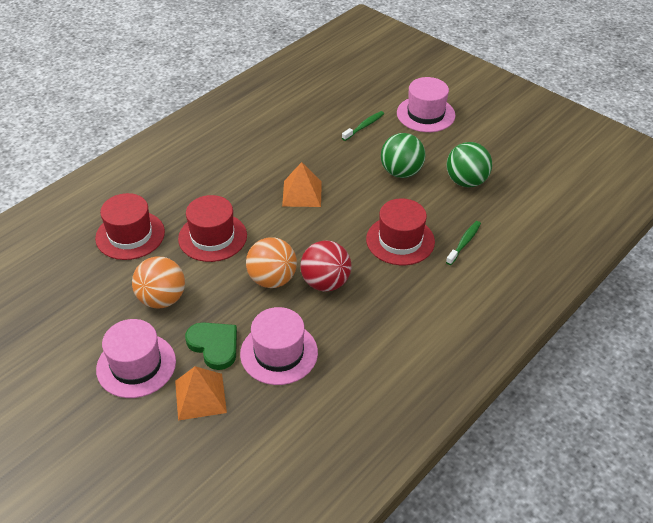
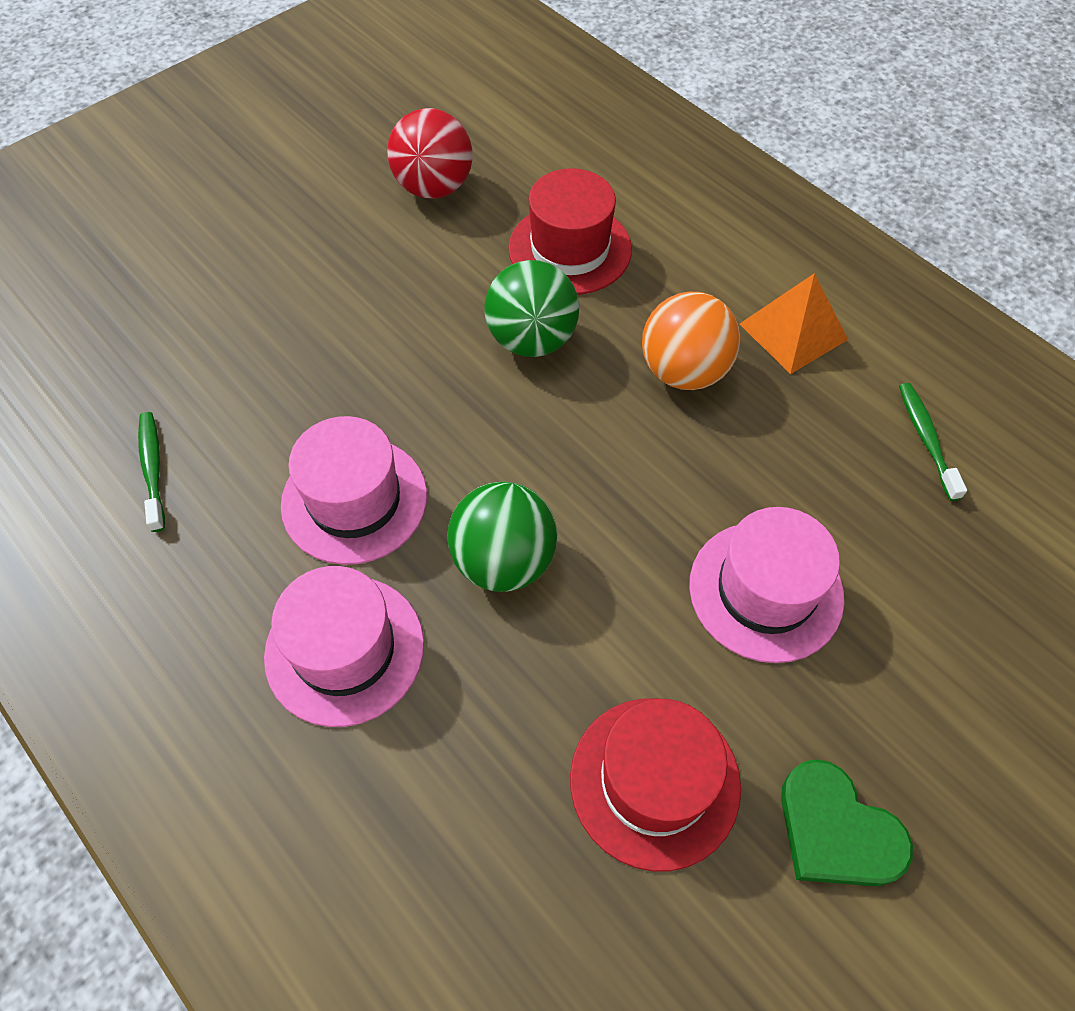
orange ball: [132,257,185,308] [246,237,297,288] = 2 -> [642,291,740,390] = 1
orange pyramid: [175,366,227,421] [282,162,322,207] = 2 -> [740,273,848,374] = 1
red hat: [95,193,165,260] [178,195,247,262] [366,198,435,265] = 3 -> [508,168,632,295] [570,699,741,872] = 2

